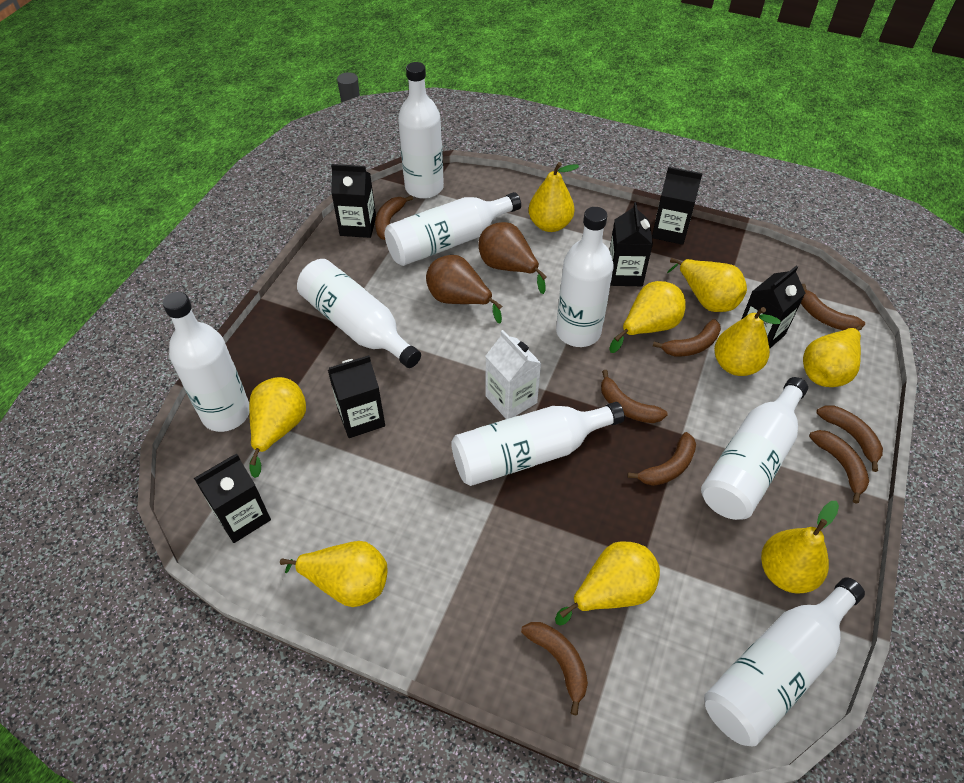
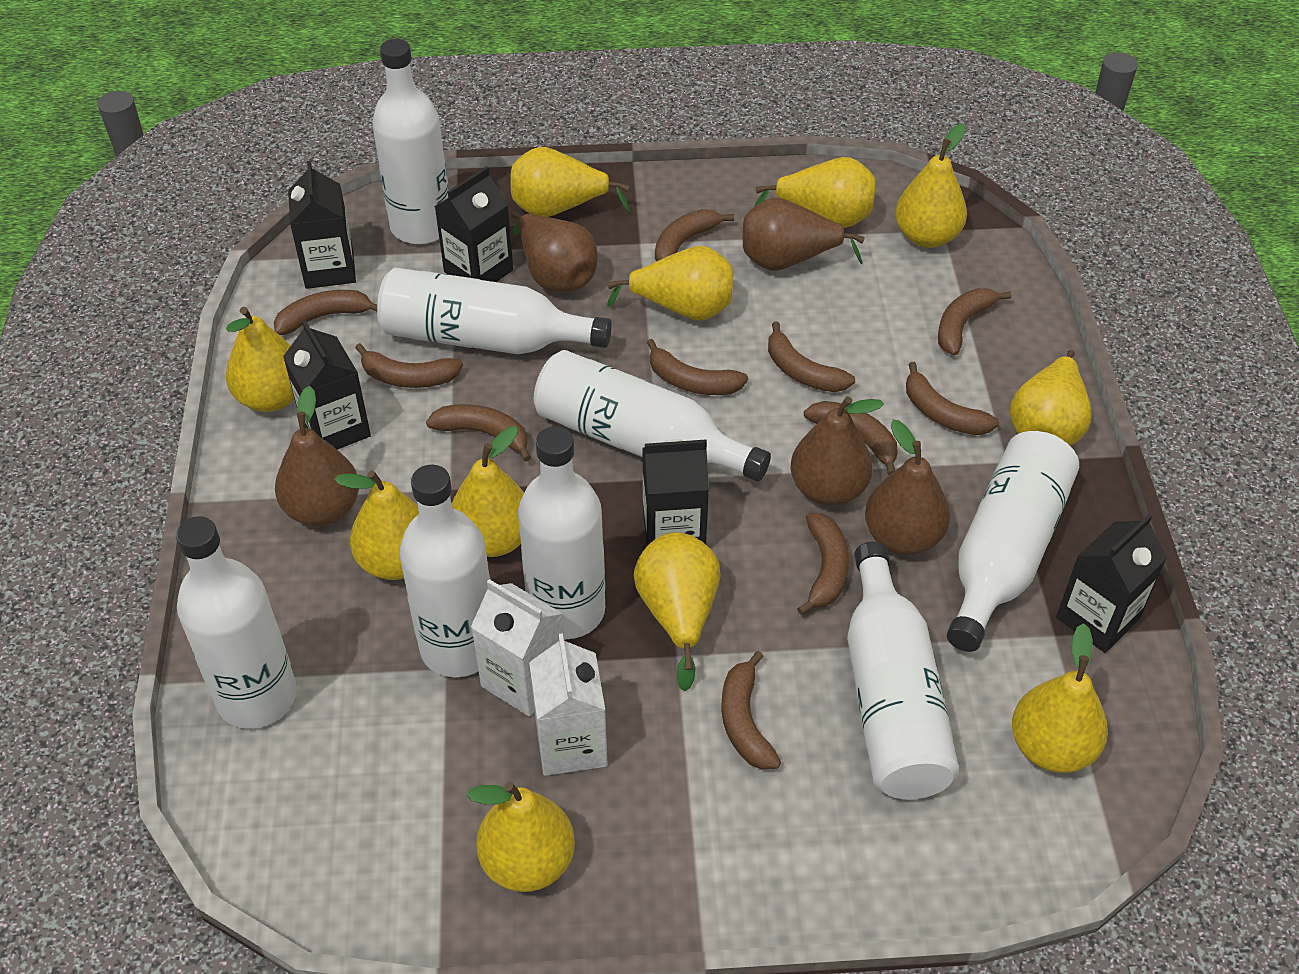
black carton: [194,454,271,543] [328,355,385,438] [331,164,376,238] [609,202,653,286] [652,167,703,245] [741,266,805,349] = 6 -> [283,320,371,450] [288,161,356,289] [435,166,514,282] [643,439,709,546] [1056,514,1167,653] = 5
brown banana: [375,195,413,240] [521,622,588,715] [601,370,668,423] [627,432,696,486] [653,319,721,356] [801,284,865,330] [809,430,869,504] [816,405,883,472] = 8 -> [274,290,377,335] [355,343,463,388] [426,404,531,462] [647,339,748,395] [655,209,734,261] [722,651,781,770] [768,321,855,392] [797,513,849,615] [804,401,898,475] [906,362,999,435] [938,288,1012,356] = 11
brown pear: [426,255,502,323] [478,222,547,294] = 2 -> [275,386,359,526] [511,211,598,292] [743,198,865,271] [790,396,884,506] [865,420,950,555] = 5
white carton: [485,330,541,419] = 1 -> [471,579,564,716] [529,633,608,776] = 2
yellow pear: [249,377,306,478] [280,541,387,607] [529,162,579,232] [555,541,660,626] [609,281,686,353] [667,258,747,312] [714,307,781,376] [761,501,839,594] [803,325,862,387] = 9 -> [226,307,294,412] [334,470,419,580] [452,426,524,557] [467,782,575,892] [510,147,631,217] [607,246,733,321] [634,532,721,691] [754,157,876,228] [895,124,967,248] [1010,350,1092,446] [1012,623,1108,773] = 11

